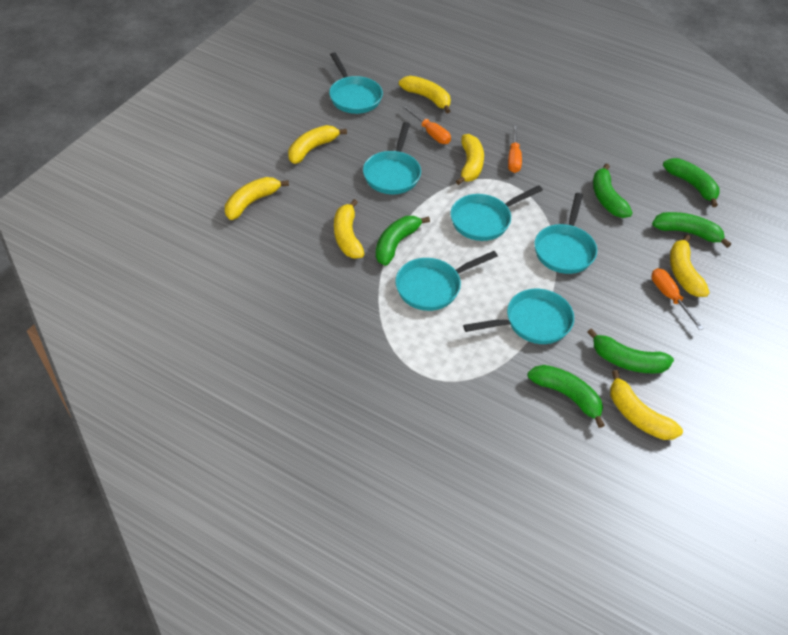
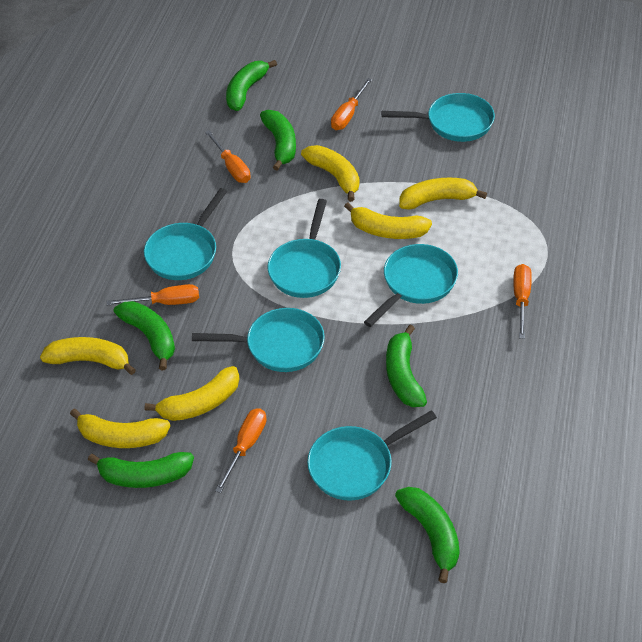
orange screwdriver: [402,105,451,144] [508,124,522,173] [651,268,704,330] = 3 -> [107,284,199,305] [205,130,251,183] [215,408,267,493] [331,78,372,130] [513,264,532,339] = 5
yellow banana: [225,177,289,220] [288,125,347,164] [334,199,364,258] [399,76,451,113] [456,134,484,185] [610,370,683,440] [670,235,710,297] = 7 -> [40,337,136,375] [70,409,171,448] [145,366,240,421] [301,145,359,202] [344,202,432,239] [399,178,487,210] = 6

